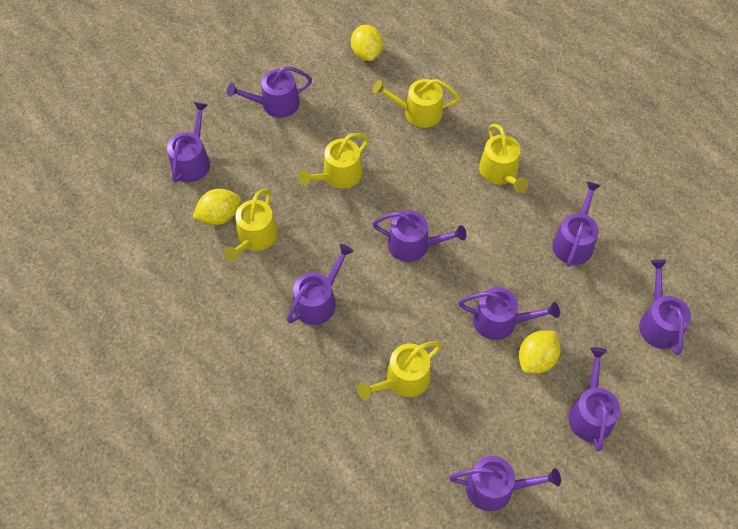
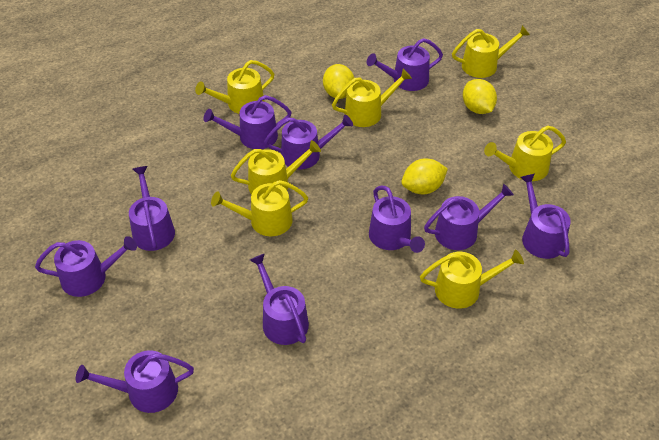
purple watering can: [167,102,210,183] [227,66,312,118] [287,244,354,325] [372,210,467,262] [449,456,561,511] [458,287,560,340] [552,181,601,267] [568,347,620,452] [639,259,691,355] = 9 -> [35,236,137,297] [76,350,194,413] [129,166,175,251] [204,95,292,149] [250,253,309,345] [264,114,353,169] [367,38,443,91] [369,186,425,253] [424,184,514,250] [520,174,571,259] = 10
yellow watering can: [224,189,278,262] [298,133,369,189] [357,341,442,399] [373,79,460,128] [479,124,528,192] = 5 -> [195,60,274,114] [211,180,308,236] [231,140,321,195] [332,69,412,127] [420,250,524,309] [452,25,530,78] [484,126,566,181] = 7

